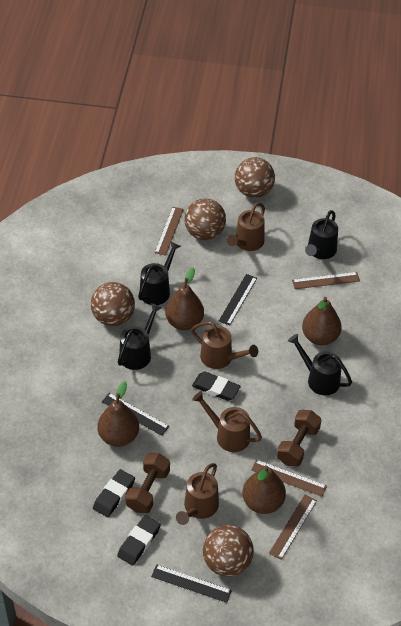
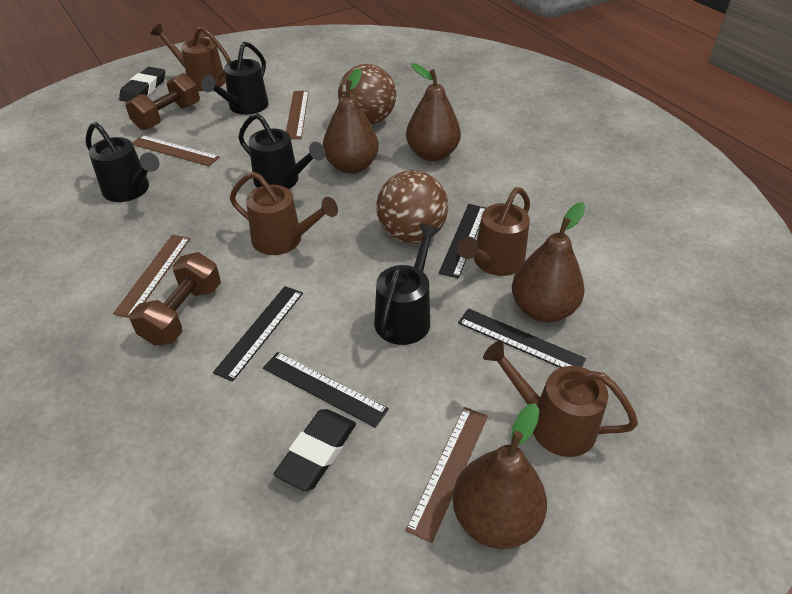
black eraser: [93,469,135,517] [117,515,161,565] [192,372,241,401] = 3 -> [119,67,165,102] [274,409,356,491] = 2
black ruler: [102,393,169,436] [151,564,232,603] [219,274,257,325] = 3 -> [213,286,303,382] [263,352,389,428] [439,204,486,279] [458,308,586,368] = 4
brown ball: [91,282,135,326] [184,198,226,240] [203,525,254,577] [235,157,275,198] = 4 -> [338,64,396,125] [376,170,448,243] = 2

